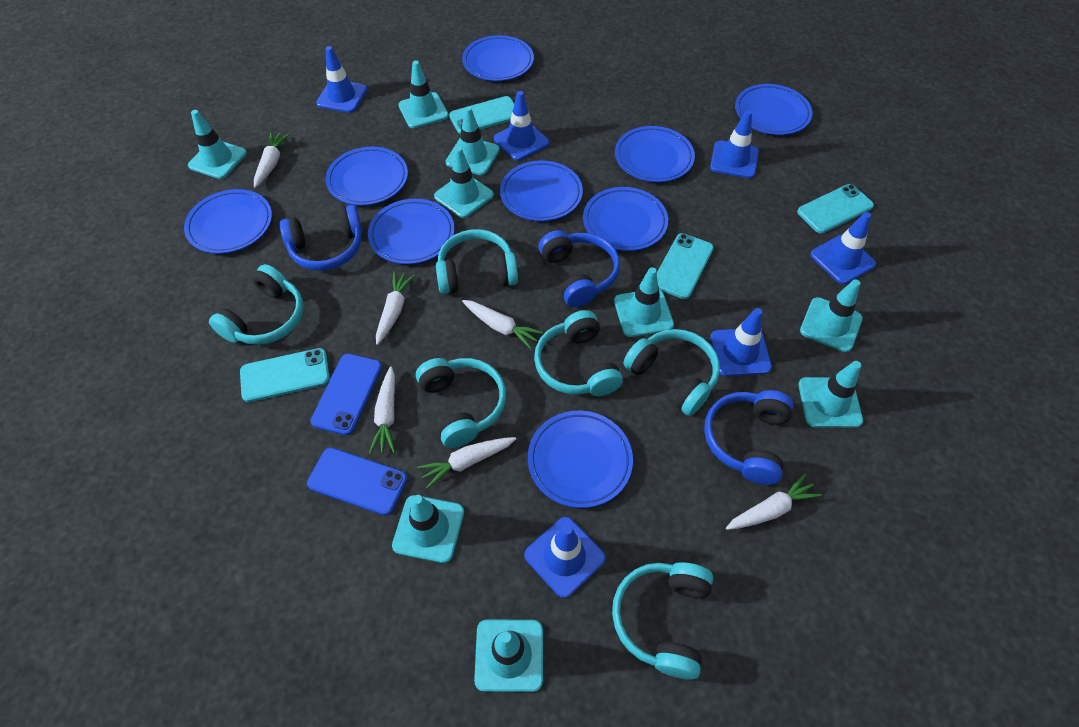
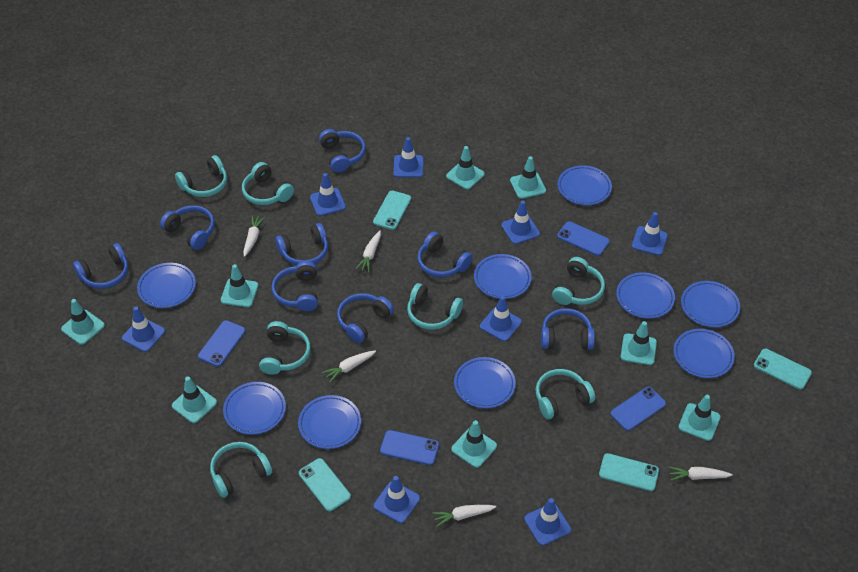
blue headphones: [280,205,363,271] [539,230,620,307] [704,390,794,485] = 3 -> [73,243,128,289] [160,205,215,250] [272,261,318,311] [275,223,328,265] [319,129,366,172] [337,293,394,343] [417,231,473,278] [541,308,595,350] = 8
blue phone: [307,447,407,516] [310,354,382,435] = 2 -> [198,320,245,367] [380,430,439,465] [557,221,610,256] [610,387,666,431] = 4
blue traffic cone: [316,46,367,113] [494,91,549,161] [524,517,606,598] [710,110,759,178] [710,308,772,376] [810,212,876,284] = 6 -> [122,306,165,352] [310,173,346,216] [373,476,420,523] [393,137,424,178] [480,296,522,341] [501,200,540,244] [524,498,571,546] [632,212,668,255] = 8
turquoise headphones: [209,264,303,345] [416,358,506,448] [436,229,518,294] [534,310,623,396] [612,562,713,680] [623,329,720,416] = 6 -> [175,155,227,197] [210,442,272,498] [242,162,294,205] [259,321,311,375] [407,283,463,330] [535,369,595,419] [552,257,605,305] = 7
turquoise traffic cone: [188,110,247,179] [392,495,464,563] [398,60,449,128] [434,147,494,218] [446,106,500,175] [474,620,543,692] [614,267,674,337] [798,361,863,428] [800,279,863,352] = 9 -> [61,299,105,345] [172,376,217,423] [221,264,258,307] [446,146,485,190] [451,420,497,468] [510,156,546,199] [621,321,657,365] [679,395,721,441] = 8
white carrot: [254,132,289,188] [369,367,395,454] [376,271,415,345] [417,437,516,489] [462,300,543,349] [726,473,822,530] = 6 -> [243,215,265,257] [322,350,376,383] [356,231,381,272] [432,505,496,527] [669,467,733,481] = 5

